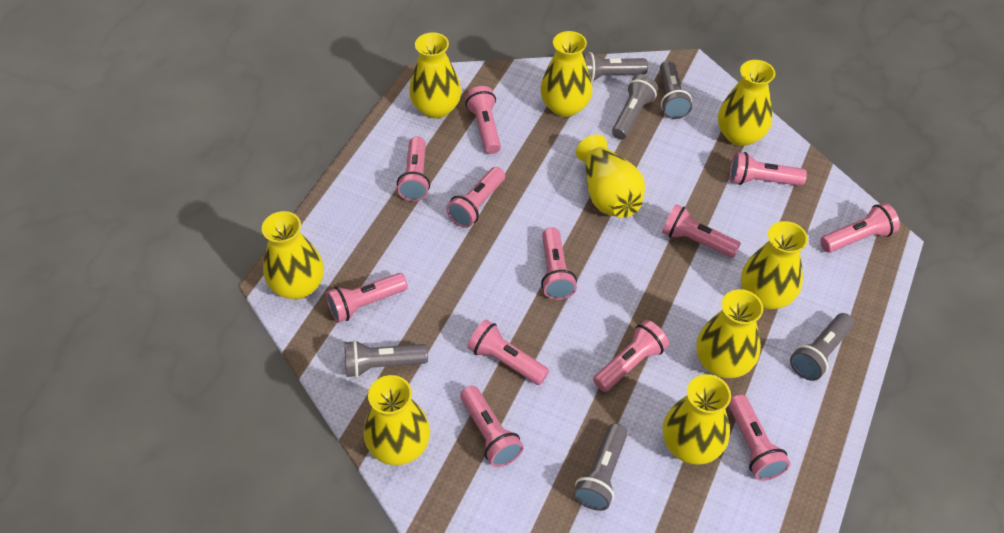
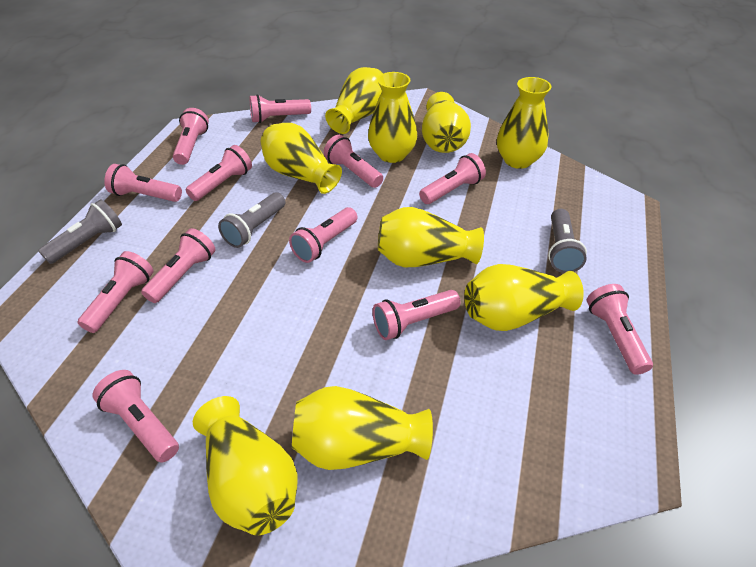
grey flashlight: [344,340,428,378] [573,423,628,511] [582,52,648,82] [612,75,659,139] [660,60,692,119] [790,313,854,381] = 6 -> [38,200,122,264] [218,192,285,248] [548,209,587,273] = 3

